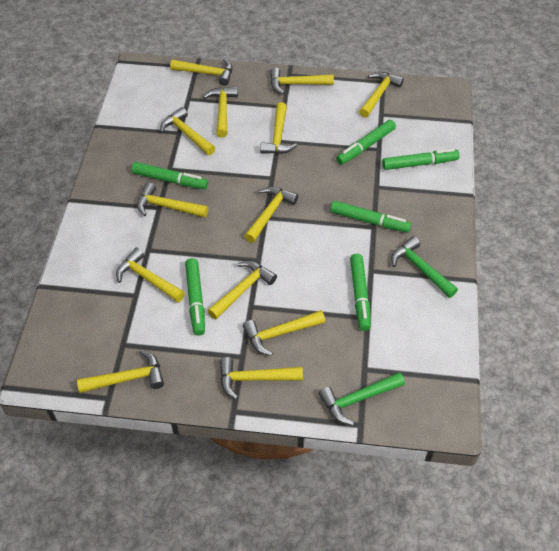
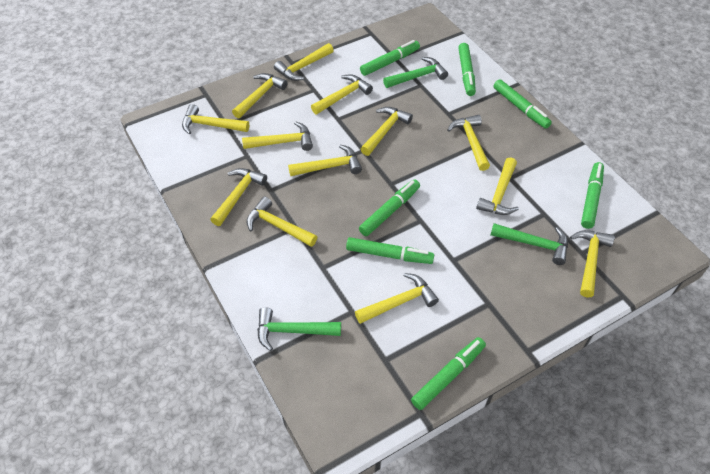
green hammer: [319,372,405,425] [391,236,458,298] = 2 -> [257,307,341,351] [383,57,448,88] [491,223,568,265] = 3
green marker: [131,162,208,189] [185,258,205,335] [330,201,411,232] [336,120,396,165] [350,254,371,331] [382,149,460,170] = 6 -> [346,237,434,264] [359,179,420,236] [360,40,420,76] [411,337,486,410] [458,43,476,96] [493,79,552,129] [581,162,604,229] = 7

